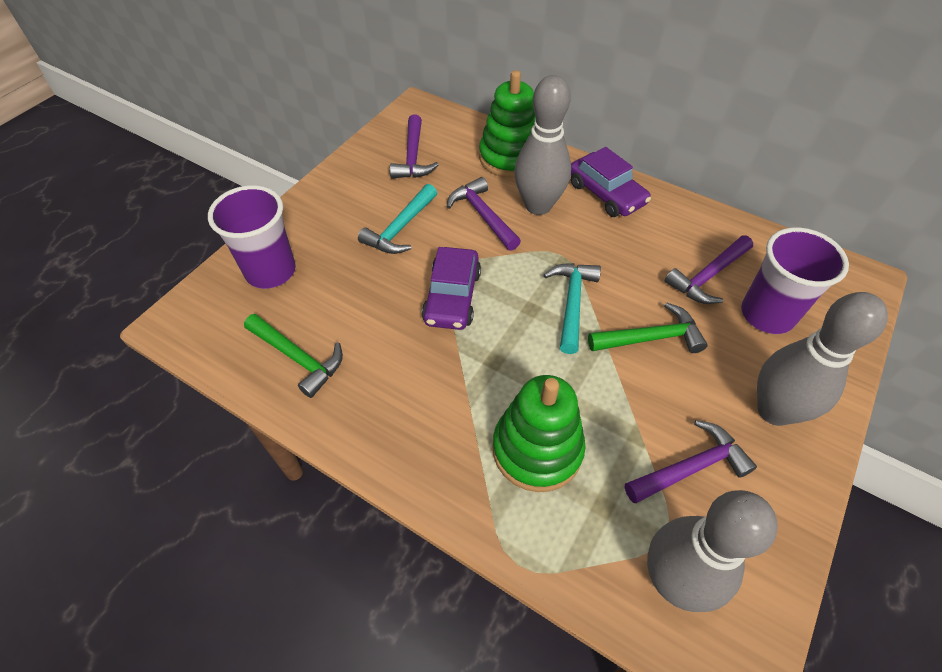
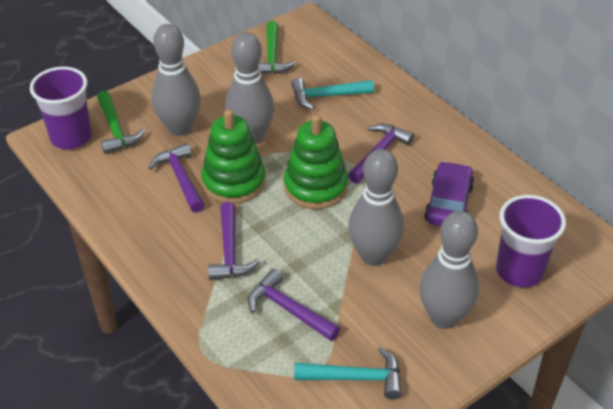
grey bowling pin: [514,75,571,215] [647,490,778,612] [757,292,888,426] = 3 -> [152,24,201,136] [225,32,274,144] [348,149,404,266] [419,210,479,329] = 4
purple car: [422,247,481,330] [571,147,651,217] = 2 -> [424,161,475,226] = 1

